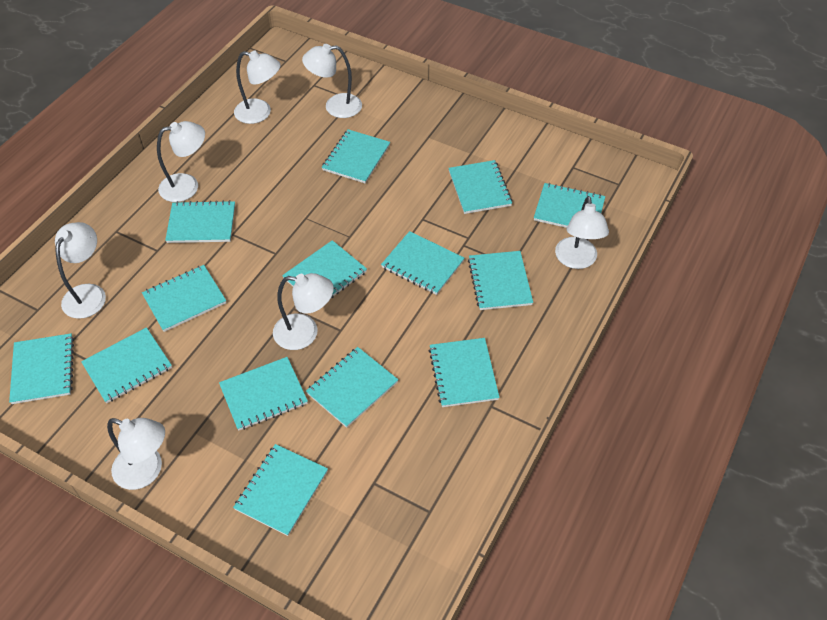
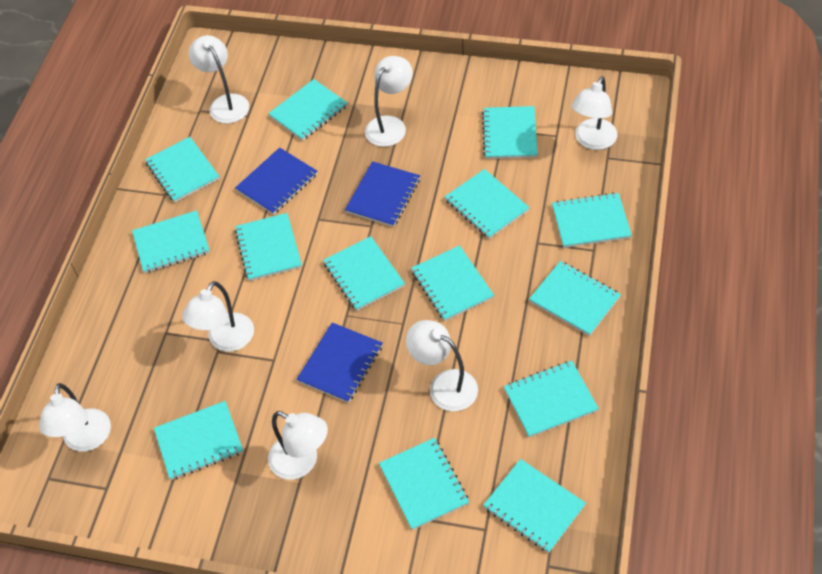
blue notebook: none = 0 -> [235,148,317,215] [297,322,382,403] [345,161,420,227] = 3

